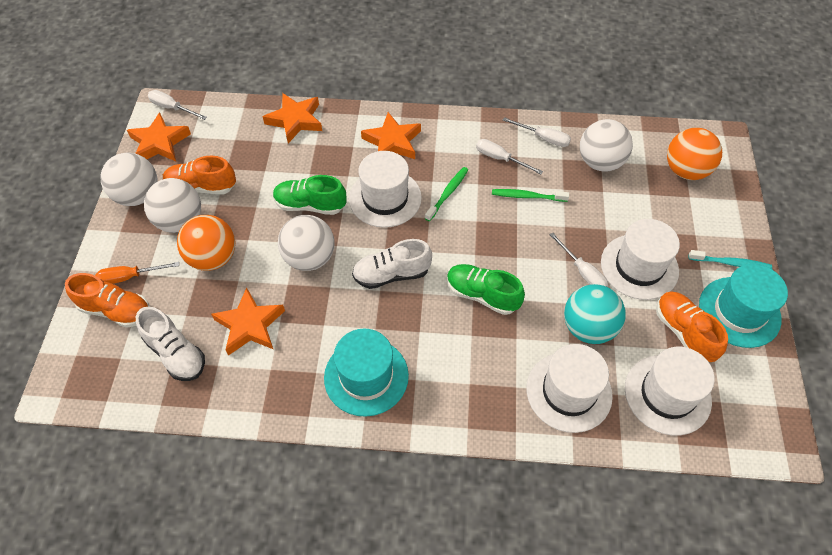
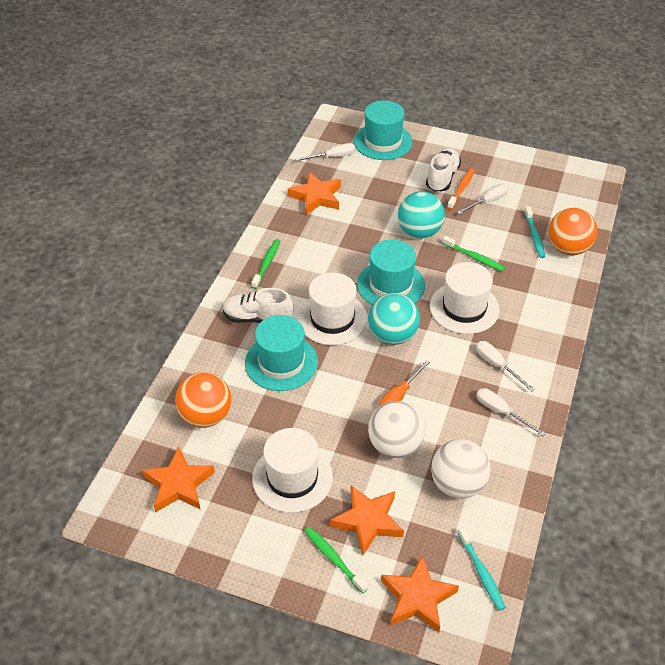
green shoe: [273,175,346,215] [447,264,525,315] = 2 -> none = 0
green toothbrush: [425,167,468,221] [492,189,569,202] = 2 -> [251,239,280,289] [304,527,368,594] [442,236,505,272] = 3
orange shoe: [65,273,150,328] [163,156,236,194] [656,291,728,362] = 3 -> none = 0
orange toothbrush: none = 0 -> [447,168,475,209] = 1
turquoise ball: [564,284,626,344] = 1 -> [368,293,420,345] [398,191,445,239] = 2
turquoise hat: [324,328,409,417] [699,264,788,348] = 2 -> [245,315,318,391] [354,100,413,160] [357,240,425,305] = 3
turquoise toothbrush: [689,250,772,269] = 1 -> [458,527,506,611] [524,206,545,258] = 2
white ball: [100,153,158,206] [144,178,201,233] [278,215,335,271] [580,119,633,172] = 4 -> [368,401,425,458] [431,439,491,499] = 2
white hat: [349,151,422,228] [526,344,613,433] [601,219,680,300] [625,347,715,435] = 4 -> [252,428,333,513] [297,272,368,345] [430,262,500,334] = 3

